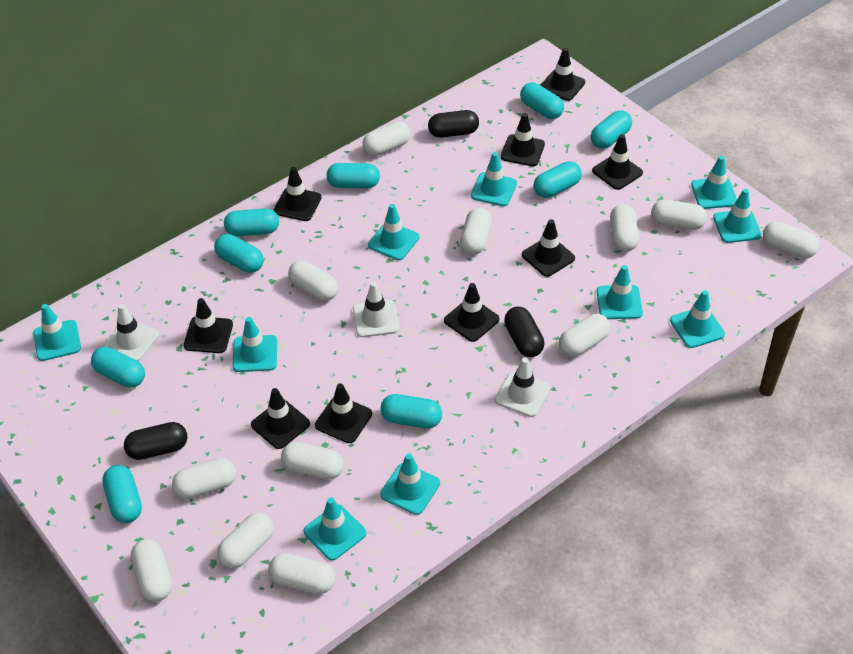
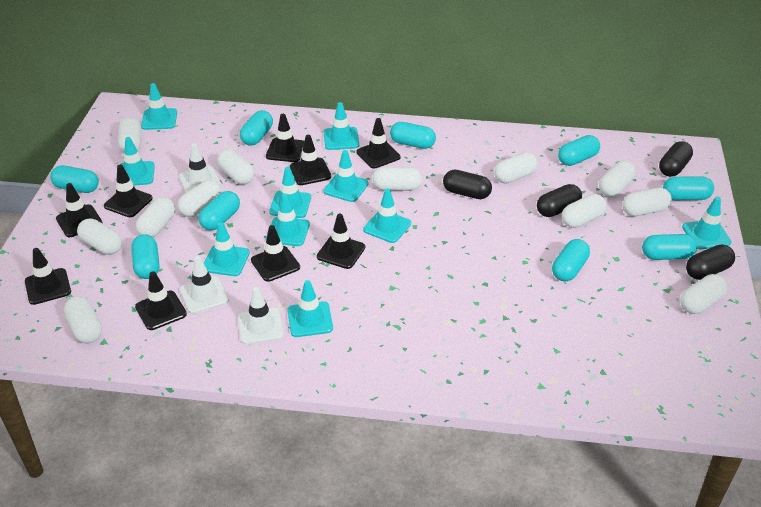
black capsule: [124,422,188,460] [428,110,479,138] [504,307,544,357] = 3 -> [443,170,492,199] [537,184,582,217] [659,141,693,177] [686,244,735,280] = 4

